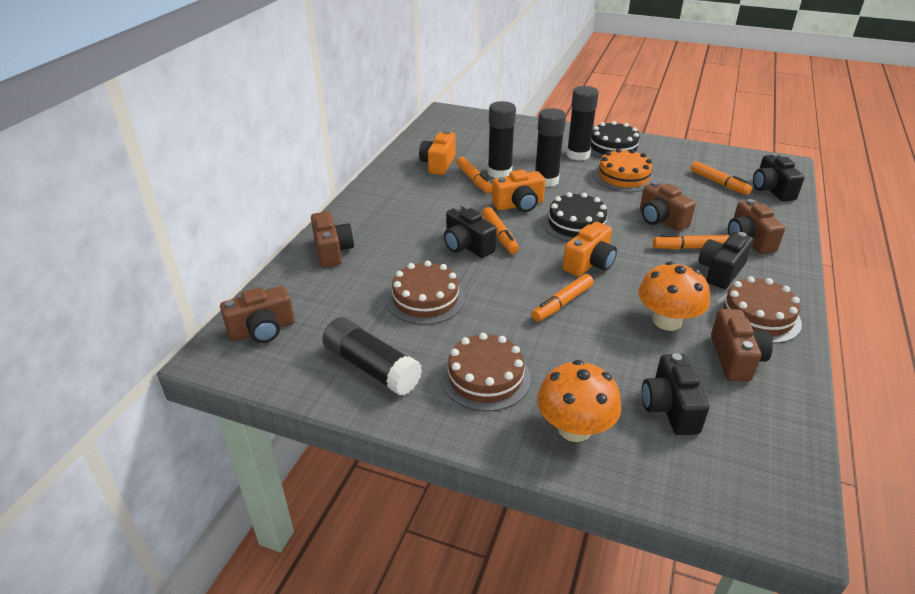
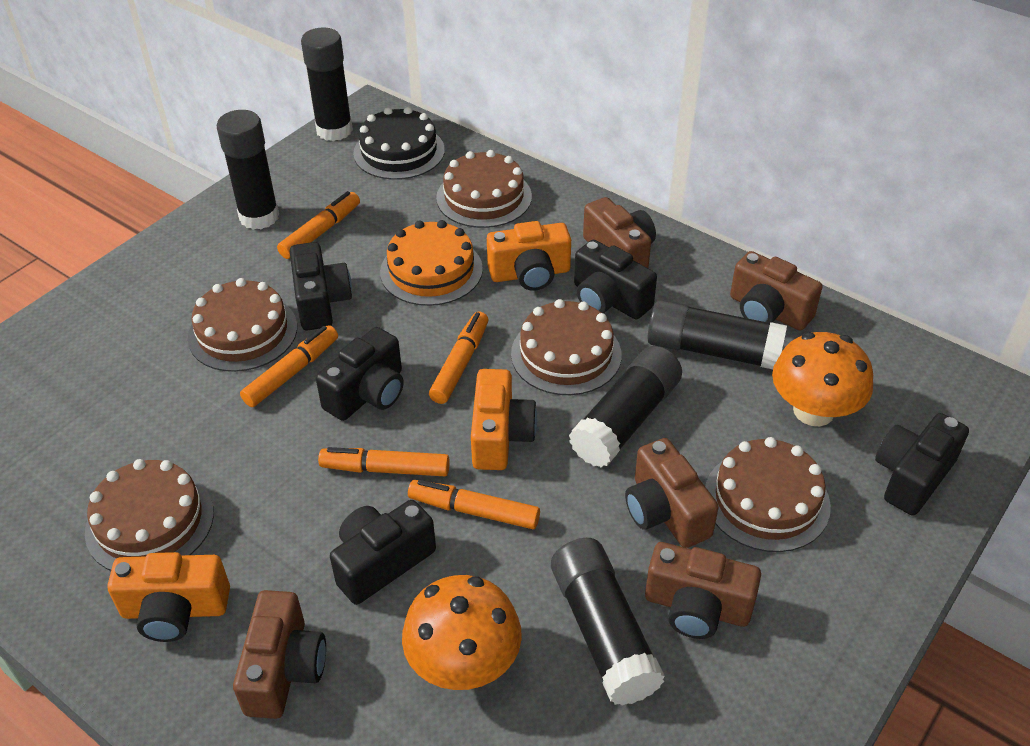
black cake: [543,192,611,242] [590,121,642,158] = 2 -> [353,107,445,180] = 1
black camera: [444,206,497,258] [642,353,709,435] [698,232,753,289] [753,153,805,201] = 4 -> [290,242,352,331] [316,327,404,421] [330,500,436,605] [574,240,657,320] [875,413,969,515] = 5
black glue stick: [322,317,422,396] [488,101,516,178] [535,108,566,187] [567,86,599,161] = 4 -> [217,110,279,230] [301,27,353,141] [551,538,665,706] [569,346,682,468] [648,299,787,369] = 5
brown cake: [386,260,465,325] [441,333,531,411] [716,276,802,343] = 3 -> [85,459,214,571] [188,278,297,372] [436,150,532,228] [511,299,622,395] [705,437,831,552] = 5

